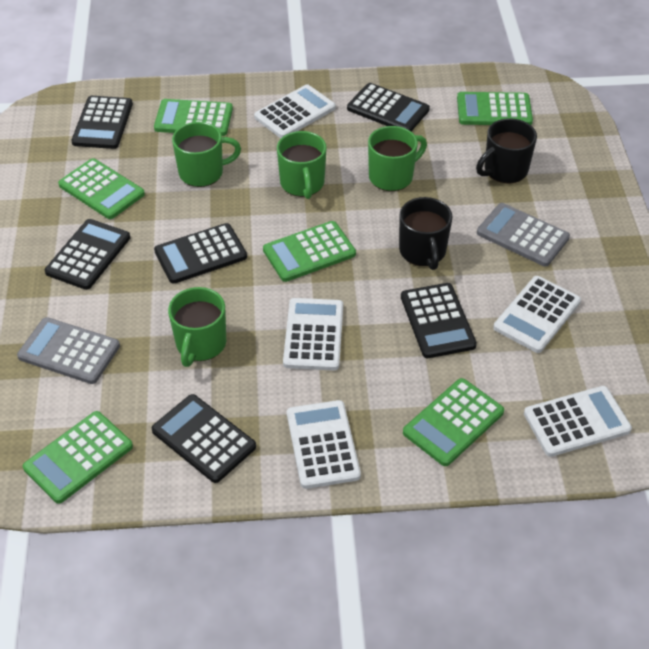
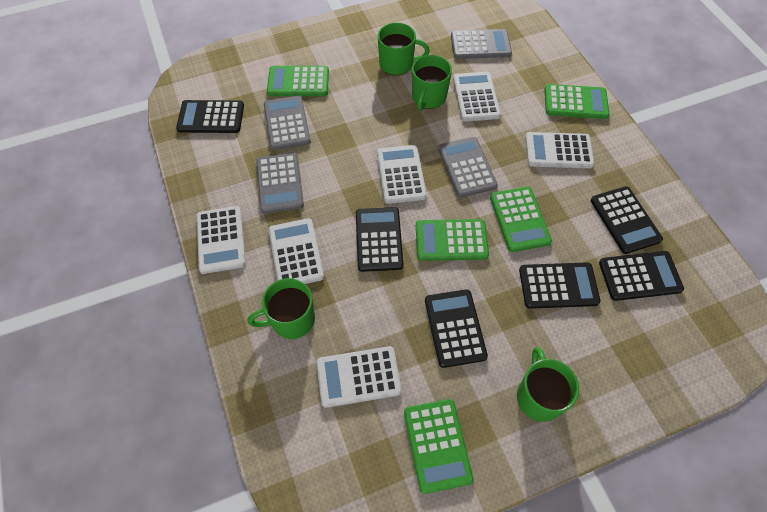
black mug: [399,197,453,270] [476,118,537,183] = 2 -> none = 0
green calculator: [23,411,133,504] [58,158,145,219] [154,99,233,136] [263,221,356,282] [403,378,504,466] [457,92,533,125] = 6 -> [267,66,329,96] [404,399,474,494] [416,219,489,261] [490,187,552,252] [544,84,609,119] = 5
grey calculator: [17,317,120,384] [477,203,570,267] = 2 -> [256,153,304,214] [264,96,311,150] [438,137,498,198] [451,29,512,59] = 4
white calculator: [254,84,336,138] [283,298,343,371] [287,400,361,489] [493,276,581,353] [524,386,632,457] = 5 -> [196,206,246,274] [269,218,324,284] [317,346,402,408] [377,145,427,204] [453,72,501,122] [525,132,595,168] = 6

